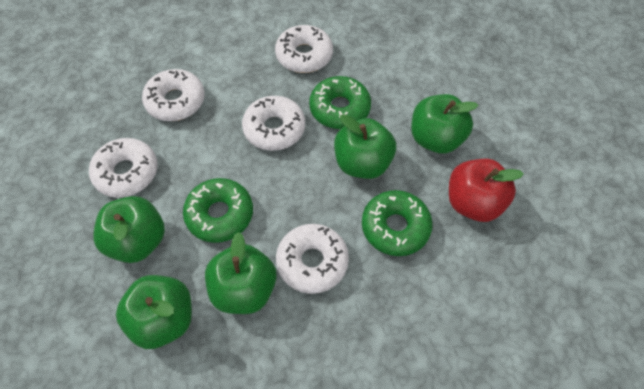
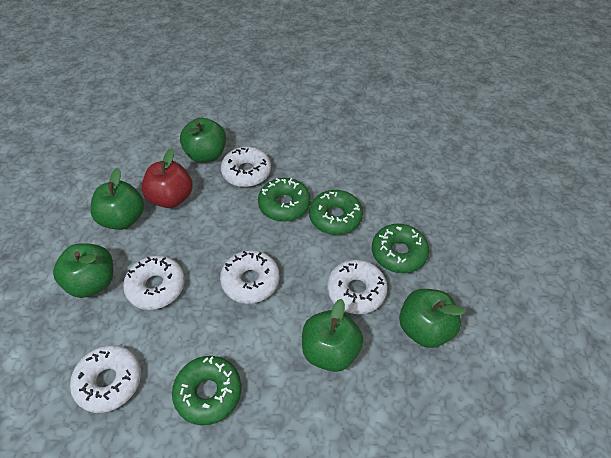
green donut: [183,178,253,243] [309,76,371,129] [362,190,433,256] = 3 -> [172,356,242,425] [258,178,311,222] [309,190,363,235] [372,224,429,273] = 4

